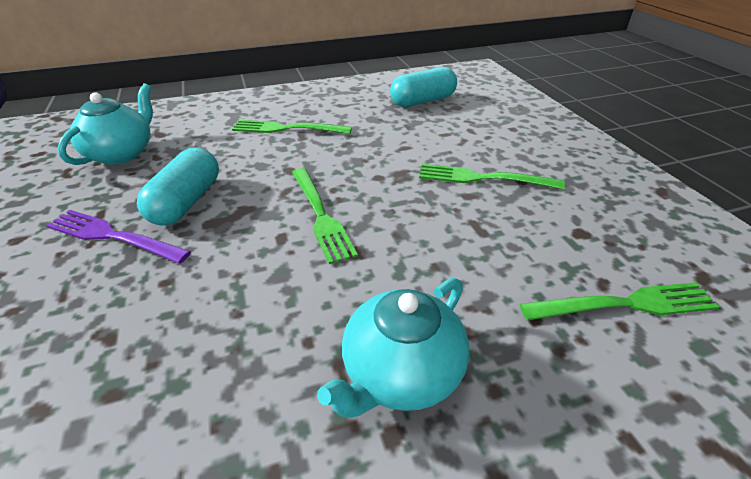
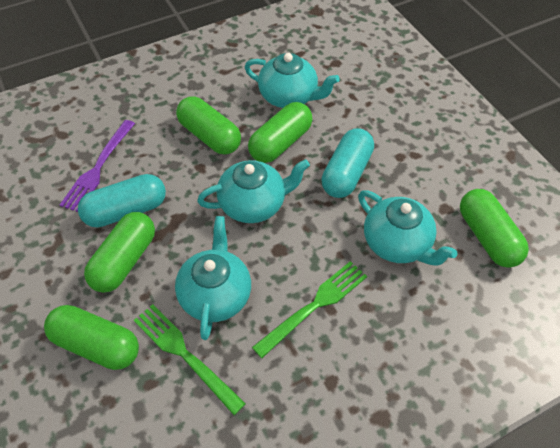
green capsule: none = 0 -> [44,305,139,370] [84,212,155,293] [176,96,241,155] [248,102,313,163] [460,189,529,268] = 5
green fork: [232,120,352,134] [292,168,358,264] [419,164,565,189] [520,282,719,321] = 4 -> [134,304,246,415] [252,261,367,358] = 2
turquoise teapot: [58,83,153,165] [317,278,469,418] = 2 -> [175,216,251,340] [197,159,310,223] [245,53,340,108] [358,190,457,265] = 4

